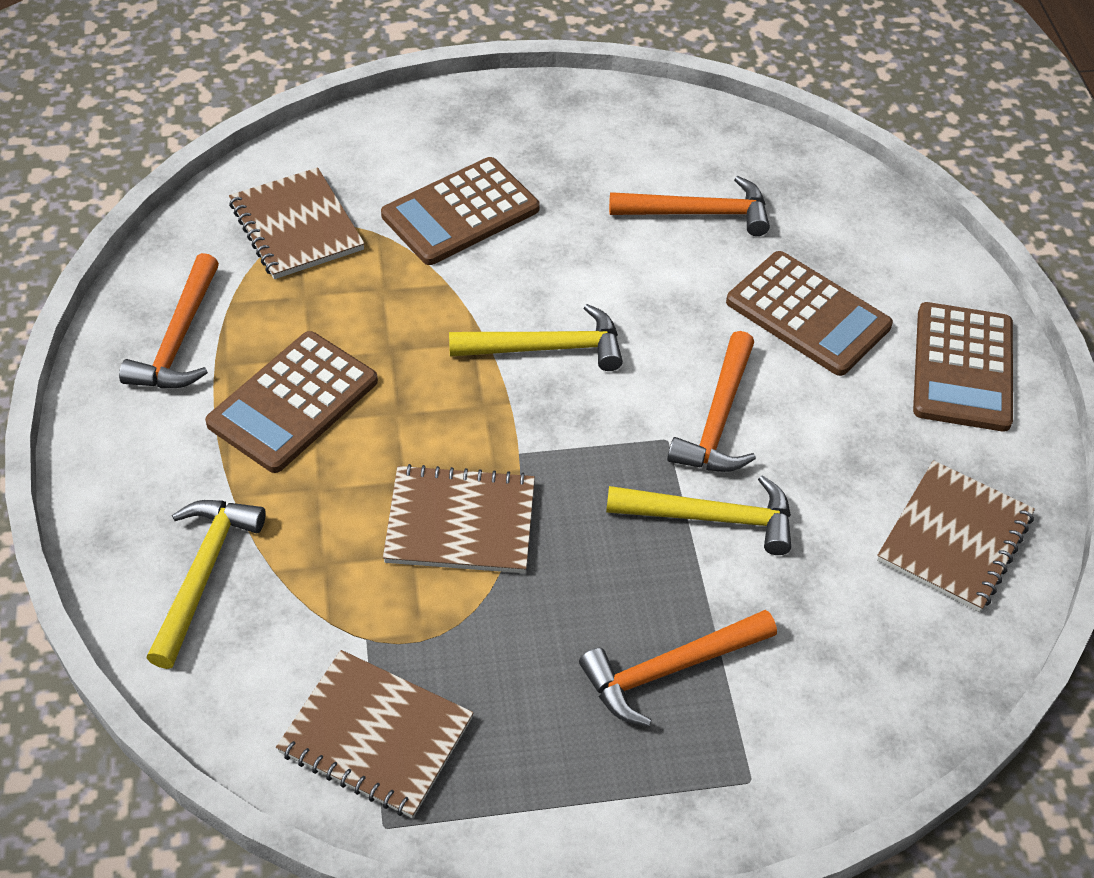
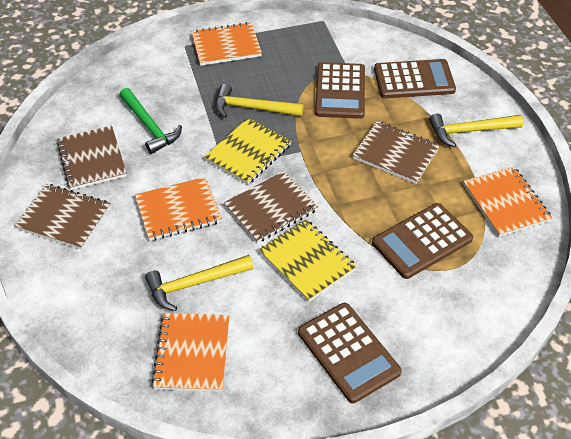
green hammer: none = 0 -> [120,88,182,154] = 1
orange hammer: [119,253,219,388] [579,610,777,726] [609,176,770,236] [667,331,756,472] = 4 -> none = 0
orange notebook: none = 0 -> [135,177,222,241] [151,313,229,392] [191,22,262,66] [463,166,552,237] = 4
yellow notebook: none = 0 -> [204,118,291,185] [259,220,357,302] = 2

